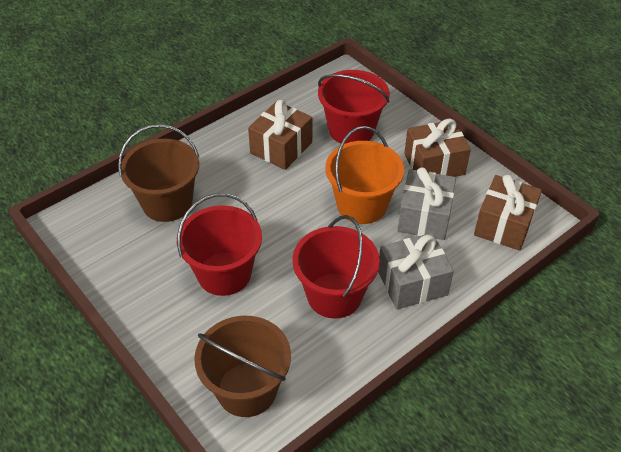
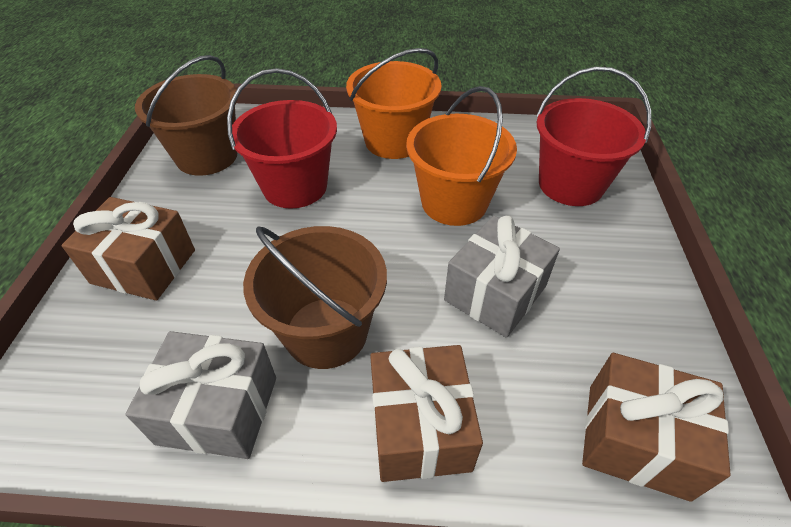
orange bucket: [325,126,404,224] = 1 -> [346,48,442,159] [406,86,517,226] = 2
red bucket: [177,193,262,296] [292,215,380,319] [318,70,389,144] = 3 -> [227,68,337,209] [536,67,651,206] = 2

